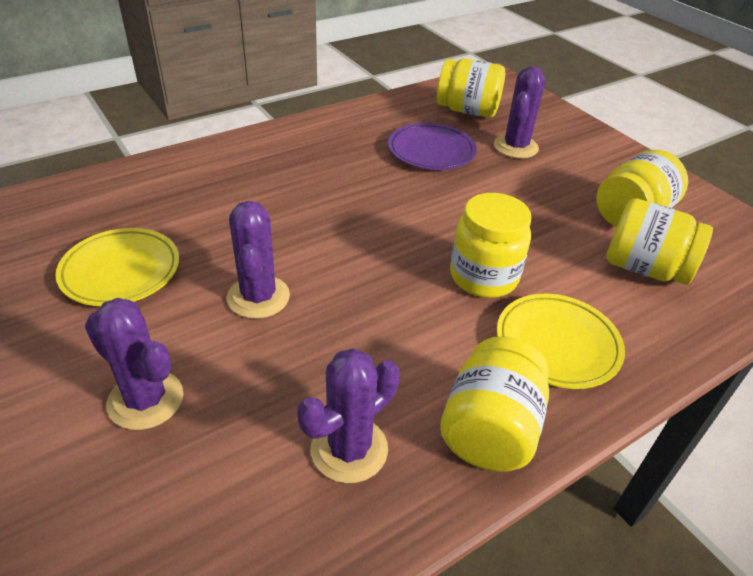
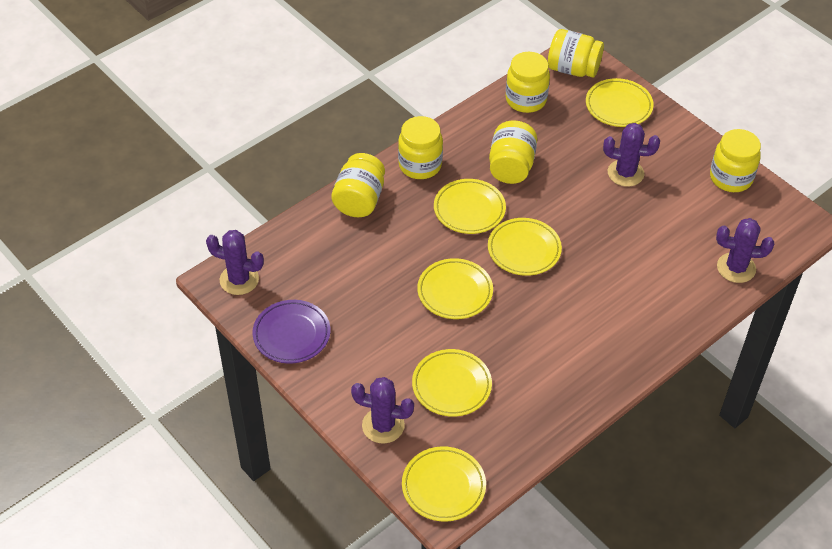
yellow jar: [437,59,505,118] [440,337,549,472] [450,193,532,298] [596,150,688,227] [606,198,713,285] = 5 -> [331,153,385,217] [398,116,443,179] [489,121,537,184] [506,52,550,113] [548,29,604,78] [710,129,761,192] = 6
yellow plate: [55,228,179,306] [497,294,625,389] = 2 -> [402,446,486,522] [412,349,492,417] [417,258,493,319] [434,179,506,234] [488,218,562,276] [586,78,654,127] = 6

